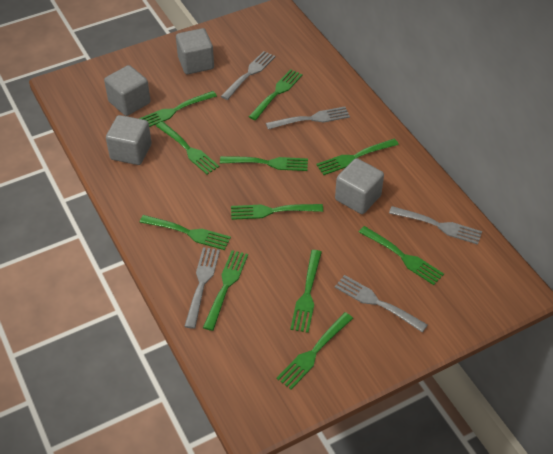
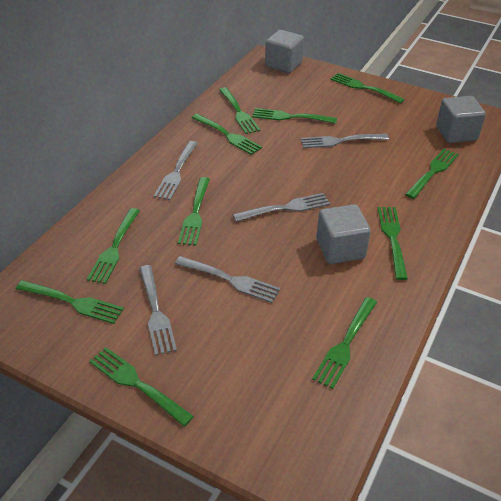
grey cube: [104,65,151,116] [106,115,152,165] [176,28,214,74] [335,158,384,214] = 4 -> [265,30,304,73] [316,204,371,264] [436,96,486,143] = 3

